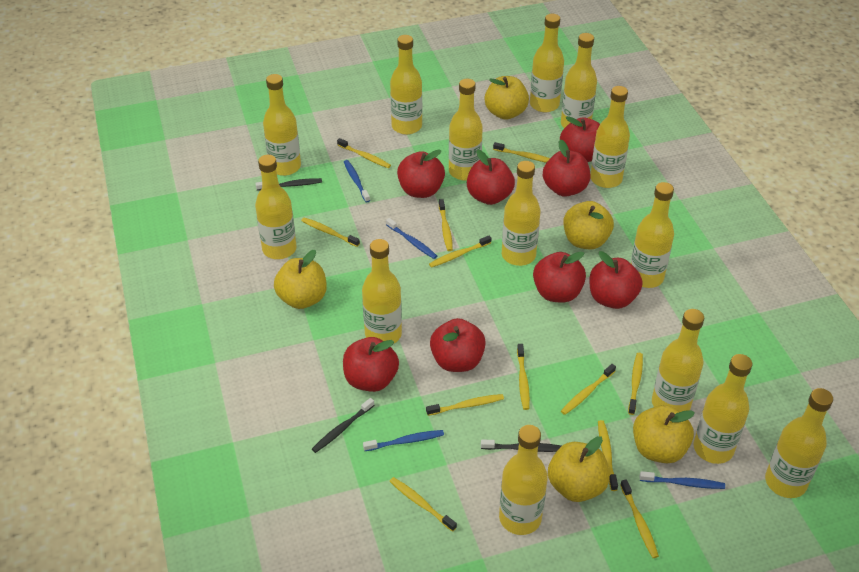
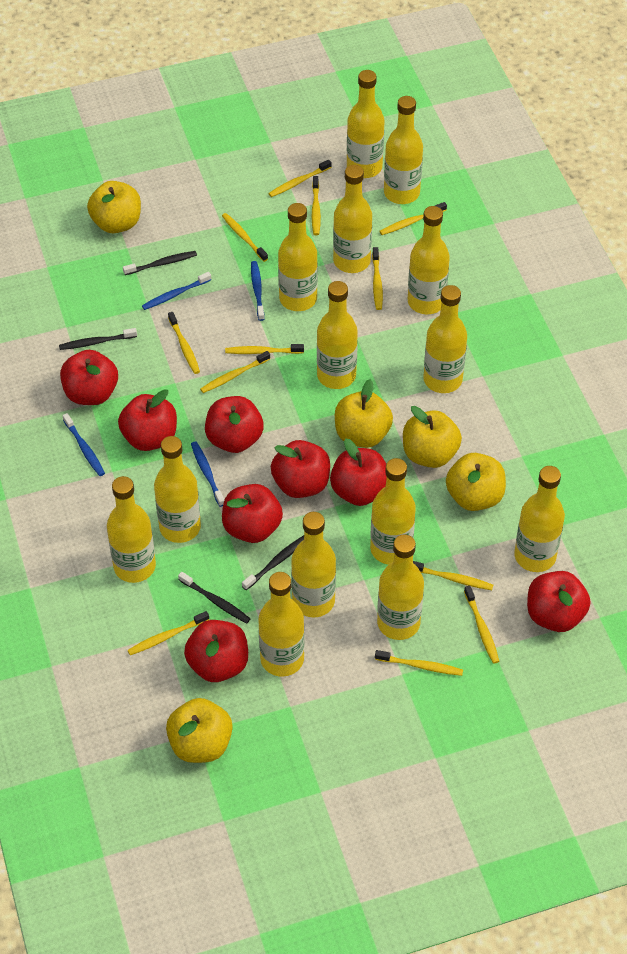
black toothbrush: [256,178,322,191] [312,398,374,453] [481,439,561,452] = 3 -> [59,328,137,350] [123,251,197,275] [178,572,250,623] [242,535,304,590] = 4

